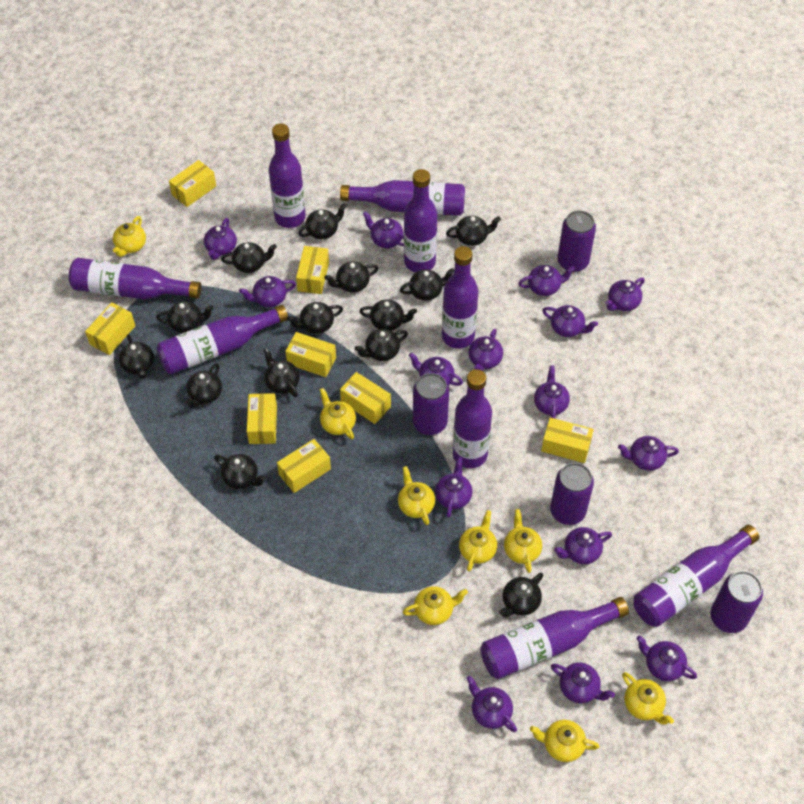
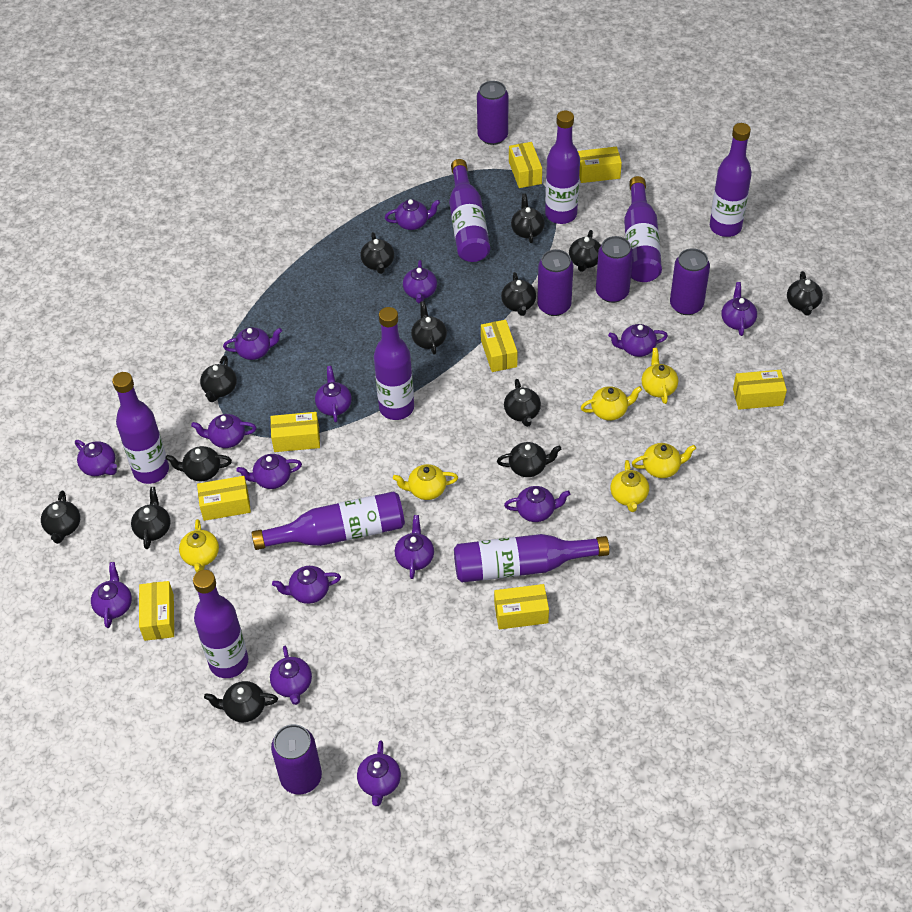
black teapot: [119,334,154,379] [156,301,213,333] [185,363,222,408] [214,454,266,489] [221,242,277,273] [264,348,299,397] [287,302,343,334] [298,203,346,239] [324,262,378,293] [355,329,408,361] [359,300,417,331] [400,268,454,301] [446,216,501,246] [499,573,543,617] = 14 -> [41,491,80,544] [131,487,170,549] [165,446,232,481] [200,356,237,402] [204,681,278,722] [360,232,394,274] [411,301,447,355] [497,442,561,477] [501,272,536,316] [504,379,541,427] [511,193,545,243] [569,230,601,272] [787,271,823,315] = 13
purple can: [413,373,449,435] [550,463,594,525] [557,210,596,272] [711,571,763,633] = 4 -> [271,724,322,794] [477,81,508,145] [537,249,573,316] [596,236,633,303] [670,248,710,315] = 5
yellow teapot: [113,216,146,257] [320,388,356,439] [398,466,435,525] [403,586,468,625] [459,510,497,572] [504,509,542,573] [530,720,600,762] [622,672,674,725] = 8 -> [179,519,219,572] [393,464,458,500] [581,386,642,421] [610,460,649,512] [632,443,696,478] [641,348,678,404] = 6

